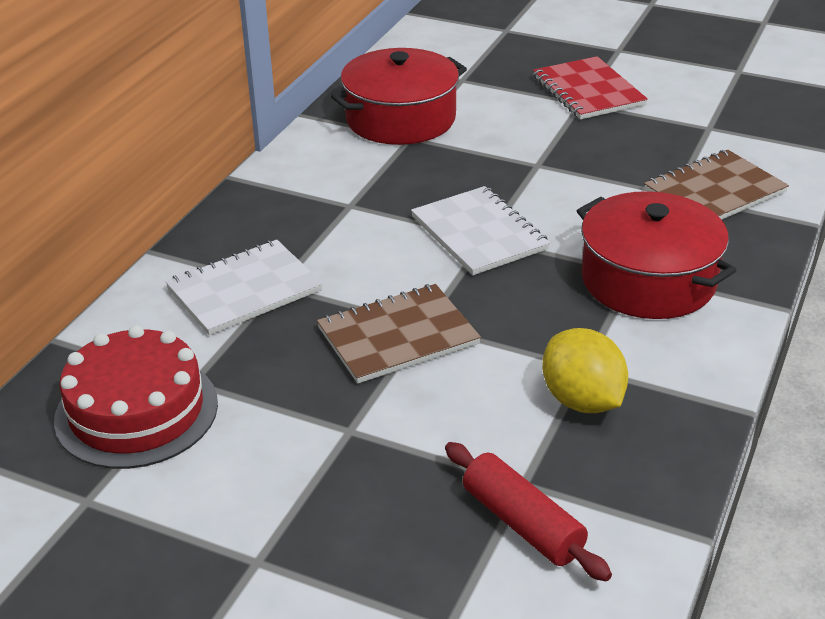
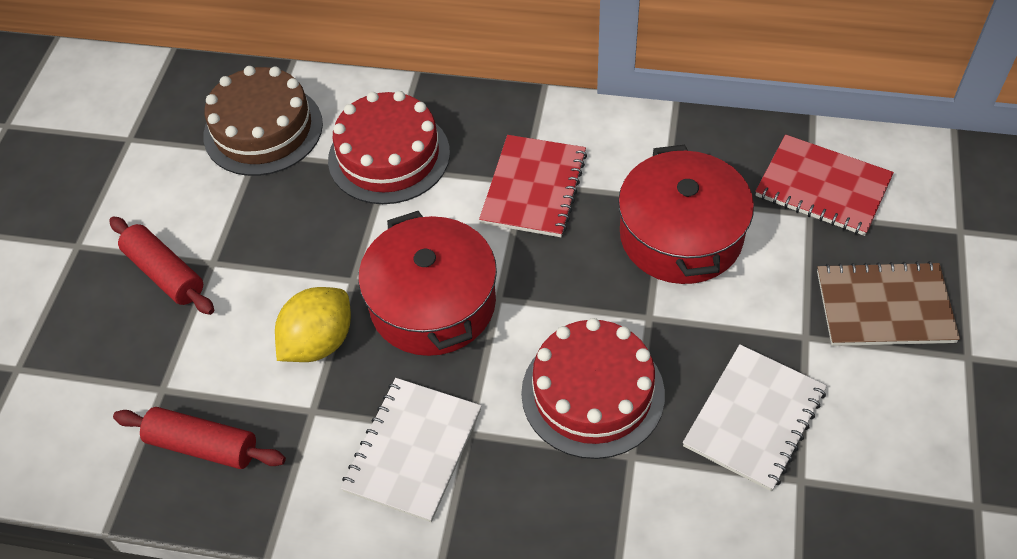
brown cake: none = 0 -> [203,66,323,176] = 1
brown notebook: [317,284,481,384] [644,150,789,220] = 2 -> [817,261,960,346] = 1
red cake: [54,325,218,469] = 1 -> [328,91,450,204] [521,318,665,459] = 2
red notebook: [533,56,648,120] = 1 -> [479,135,587,237] [755,134,894,236] = 2
red rolling pin: [445,442,612,582] = 1 -> [109,216,214,315] [113,407,286,469] = 2

